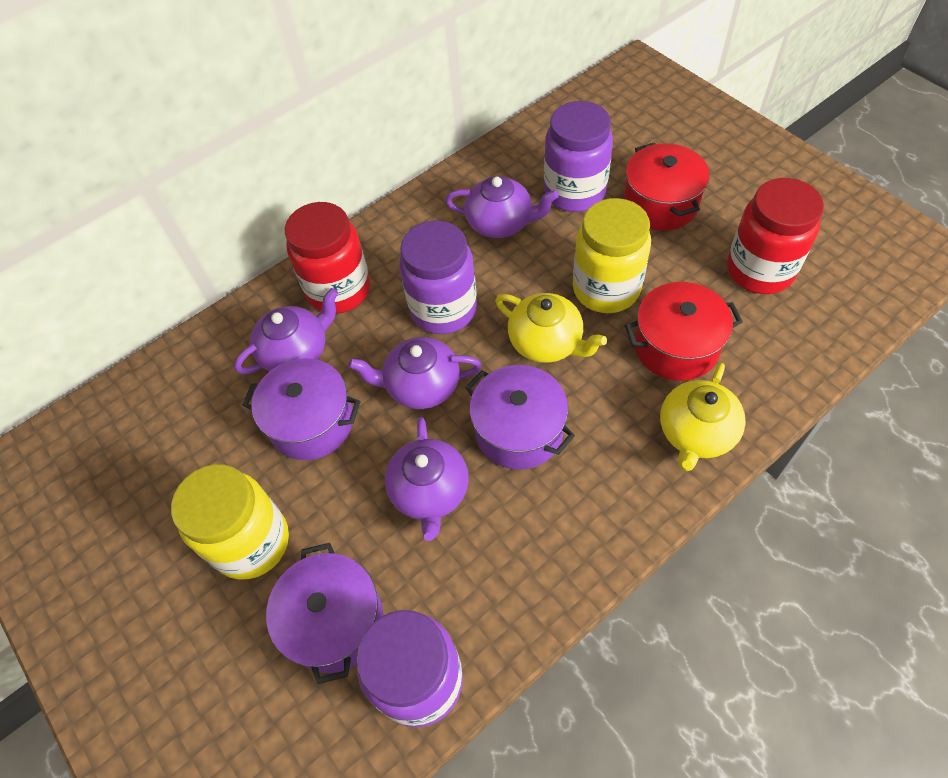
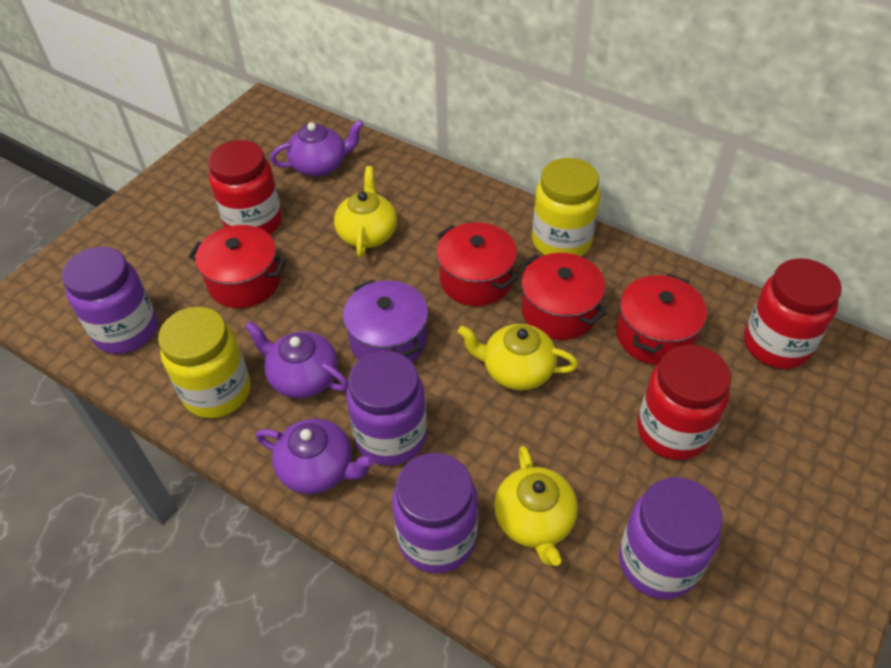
purple jar: [356,610,463,728] [399,221,477,334] [544,101,613,212] = 3 -> [62,247,157,354] [346,351,427,466] [392,453,478,573] [619,477,722,599] = 4
purple pot: [243,358,361,460] [266,543,383,684] [465,365,575,469] = 3 -> [343,280,428,363] = 1
purple teapot: [234,288,338,374] [348,337,482,409] [385,417,469,541] [445,176,559,238] = 4 -> [245,321,348,398] [255,419,375,494] [270,120,364,177] = 3
red jar: [285,202,370,314] [727,178,824,294] = 2 -> [208,140,282,235] [637,345,731,460] [744,258,842,369] = 3
red pot: [624,142,709,231] [625,282,743,381] = 2 -> [188,225,286,308] [437,222,518,306] [521,253,607,340] [616,273,707,365] = 4
yellow teapot: [495,293,607,363] [660,363,746,471] = 2 -> [334,166,397,258] [458,324,578,390] [494,446,578,566] = 3

